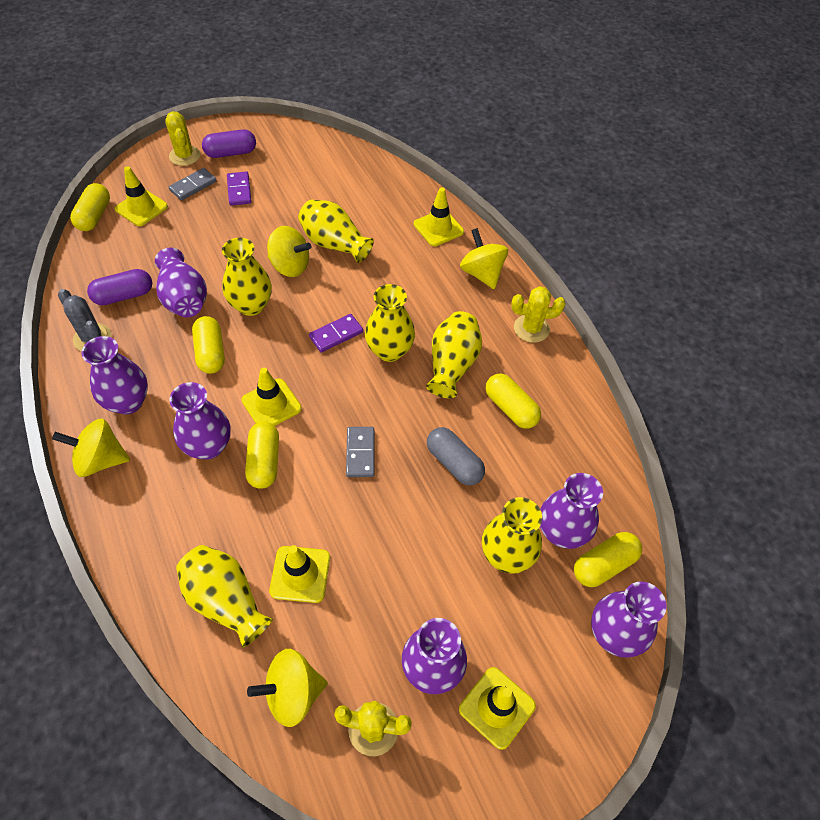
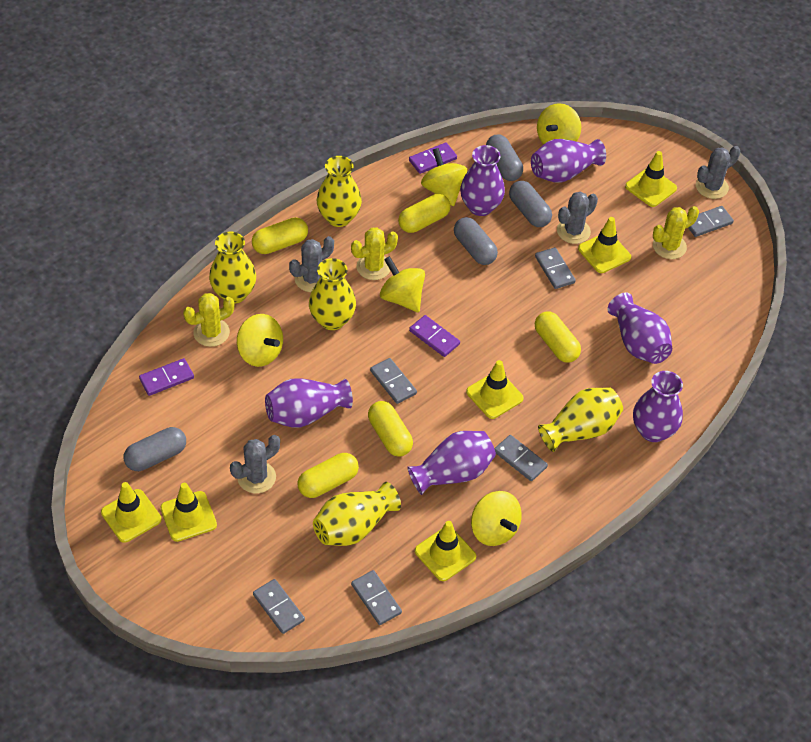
grey cactus: [58,289,112,351] = 1 -> [230,435,280,494] [289,236,334,292] [557,192,598,244] [696,146,740,199] = 4
grey capsule: [427,427,485,485] = 1 -> [124,427,186,471] [454,217,498,265] [486,134,523,181] [509,181,552,227] = 4
grey domino: [169,168,217,200] [346,427,374,477] = 2 -> [253,579,305,634] [351,570,402,625] [370,358,417,404] [494,435,548,481] [535,247,576,289] [688,206,734,237] = 6
purple capsule: [87,269,152,305] [202,129,256,158] = 2 -> none = 0
purple domino: [227,171,251,206] [309,314,363,353] = 2 -> [139,358,194,396] [409,142,457,174] [409,315,460,357] = 3
yellow spinning top: [52,418,130,477] [247,649,328,727] [267,226,311,277] [460,228,508,289] = 4 -> [237,314,283,367] [380,256,425,312] [421,148,467,206] [471,491,522,546] [537,103,581,144] = 5
yellow traffic cone: [115,166,168,226] [242,368,302,426] [269,545,330,603] [414,187,464,246] [459,667,536,750] = 5 -> [101,482,162,543] [160,483,217,542] [415,521,476,581] [466,360,524,419] [578,217,631,273] [625,151,677,207] = 6
yellow vase: [176,545,273,648] [222,238,272,316] [298,200,374,263] [365,284,415,362] [426,311,482,398] [482,497,542,574] = 6 -> [209,232,256,304] [309,258,356,330] [313,482,401,546] [317,156,362,227] [538,388,623,452] = 5

